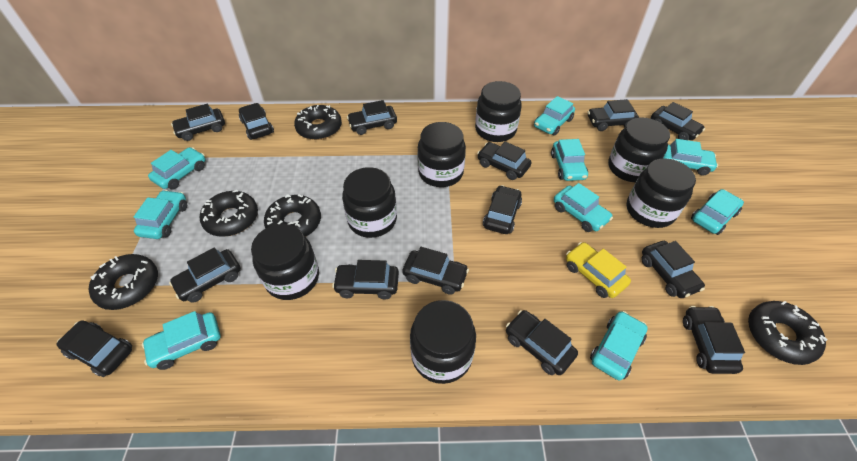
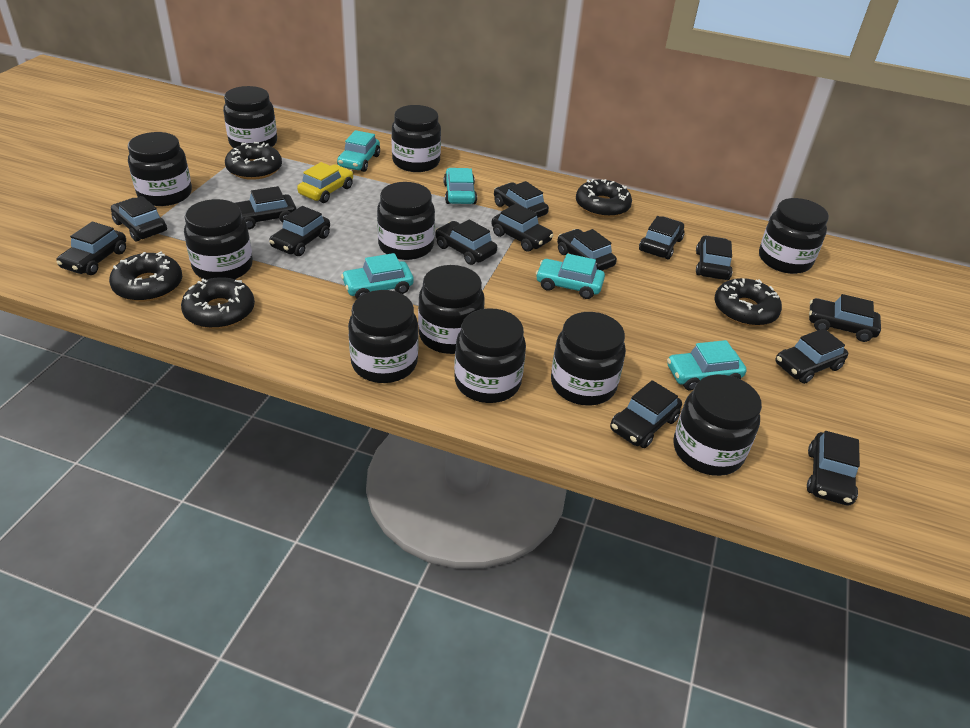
black jar: [251,224,319,300] [342,167,397,238] [410,300,476,384] [417,122,466,187] [475,81,522,142] [608,118,670,182] [627,159,696,228] = 7 -> [128,132,192,206] [184,199,253,280] [223,86,277,148] [348,290,418,383] [377,182,435,260] [392,105,441,172] [418,265,485,354] [454,308,526,403] [551,312,626,406] [673,374,762,476] [759,198,829,274] = 11
turquoise car: [134,190,187,239] [142,311,221,370] [148,147,205,190] [534,96,575,136] [551,139,588,181] [554,183,613,232] [590,311,648,380] [663,139,718,175] [691,189,744,235] = 9 -> [337,130,380,172] [341,253,414,299] [444,168,477,204] [536,254,605,299] [667,340,747,391] = 5

